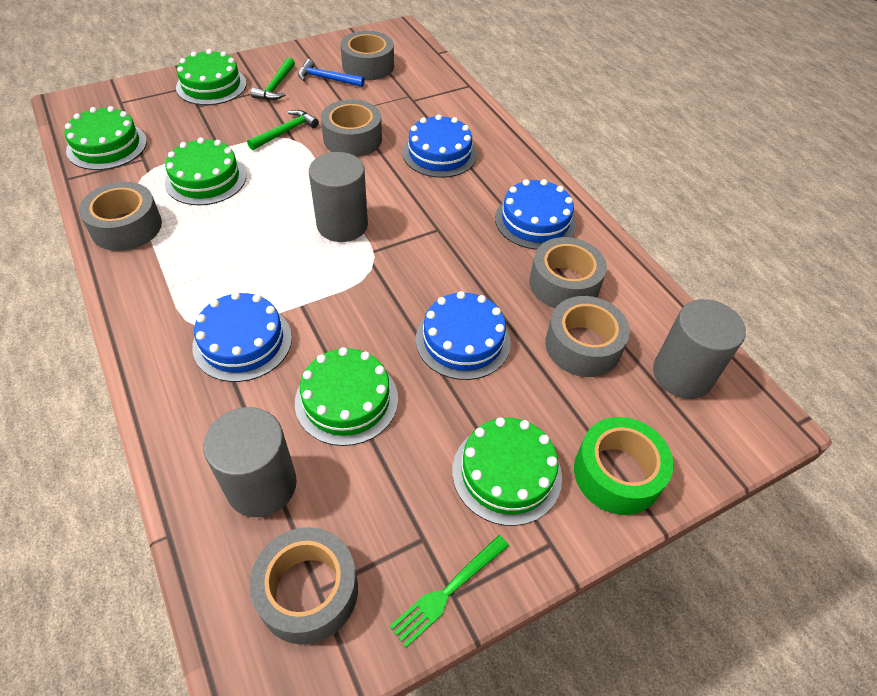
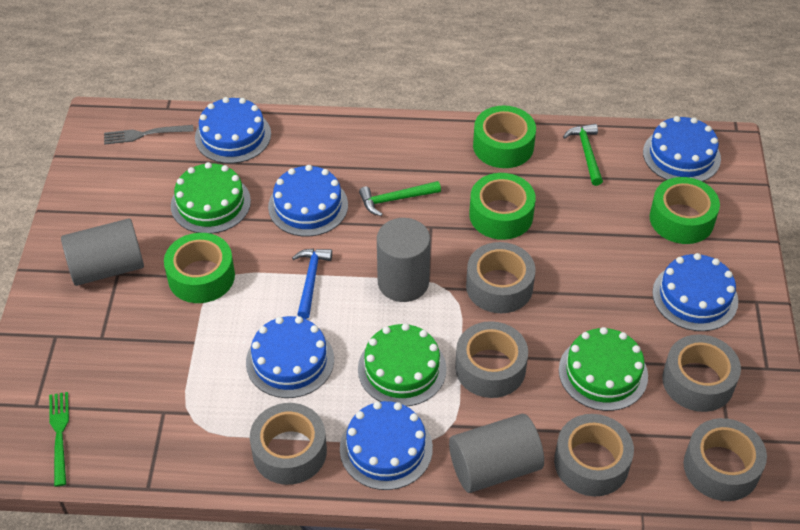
blue cake: [192,292,292,382] [403,114,477,178] [416,291,511,380] [495,179,576,250] = 4 -> [195,97,271,164] [246,316,334,398] [268,165,348,236] [340,401,433,490] [643,116,721,182] [652,253,738,331] = 6
green cake: [64,106,147,170] [165,138,246,205] [176,49,247,105] [295,347,398,446] [452,417,562,526] = 5 -> [171,162,251,234] [358,323,447,406] [559,327,648,411] = 3
green tape: [574,417,673,515] = 1 -> [164,233,235,303] [469,173,536,240] [473,106,536,168] [650,177,720,244] = 4
grey fork: none = 0 -> [104,125,194,145] = 1

